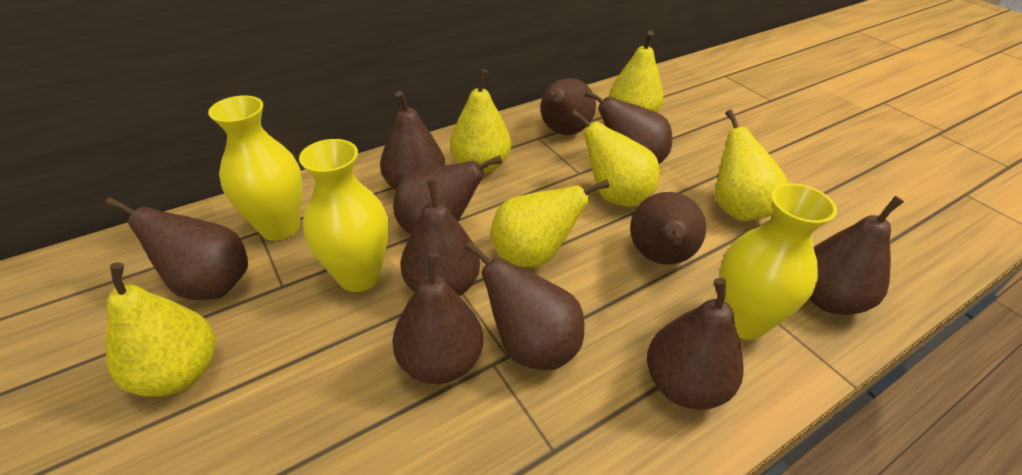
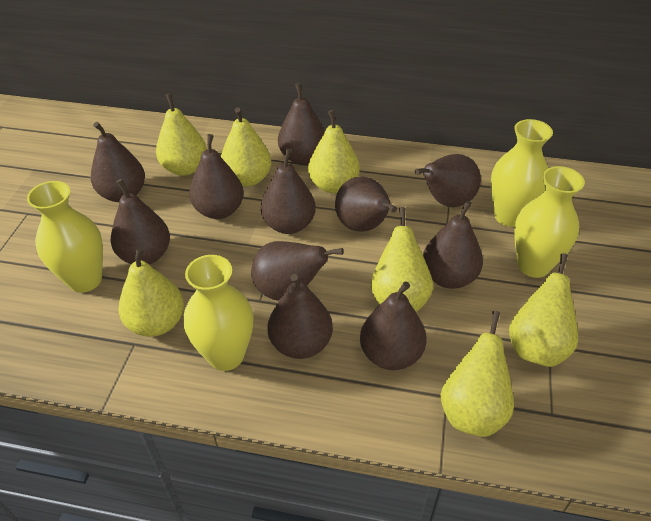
yellow pear: [106,263,215,397] [450,69,511,173] [491,179,610,267] [571,110,660,207] [609,31,664,112] [716,109,788,221] = 6 -> [119,247,184,337] [156,93,207,176] [221,107,271,187] [308,110,360,193] [371,207,433,312] [440,311,514,437] [509,253,578,367] = 7
yellow vase: [208,95,302,241] [299,139,389,292] [720,183,837,340] = 3 -> [27,181,103,293] [184,255,254,371] [491,119,553,227] [514,166,585,278] = 4

